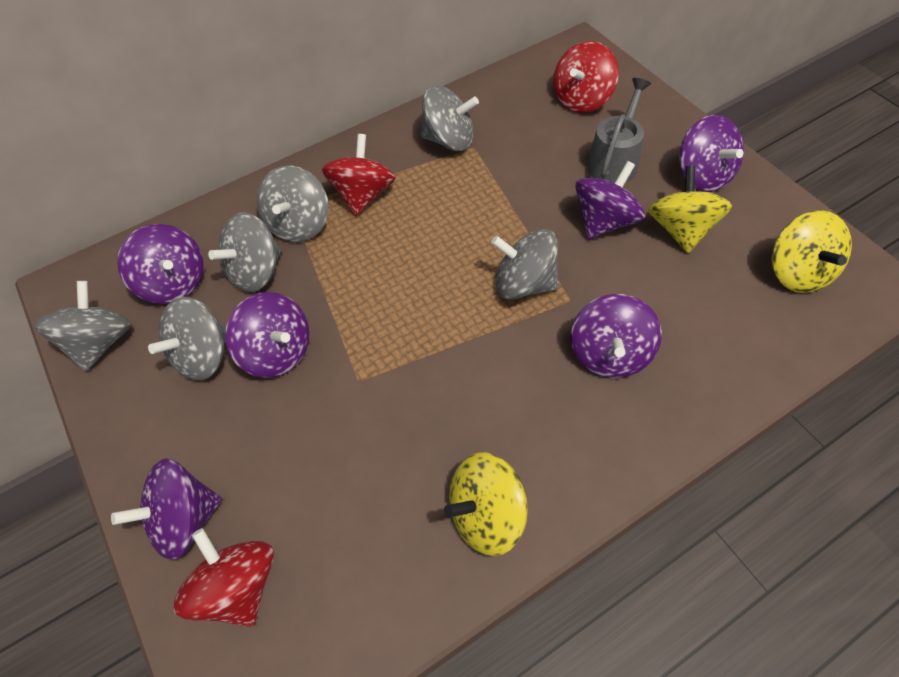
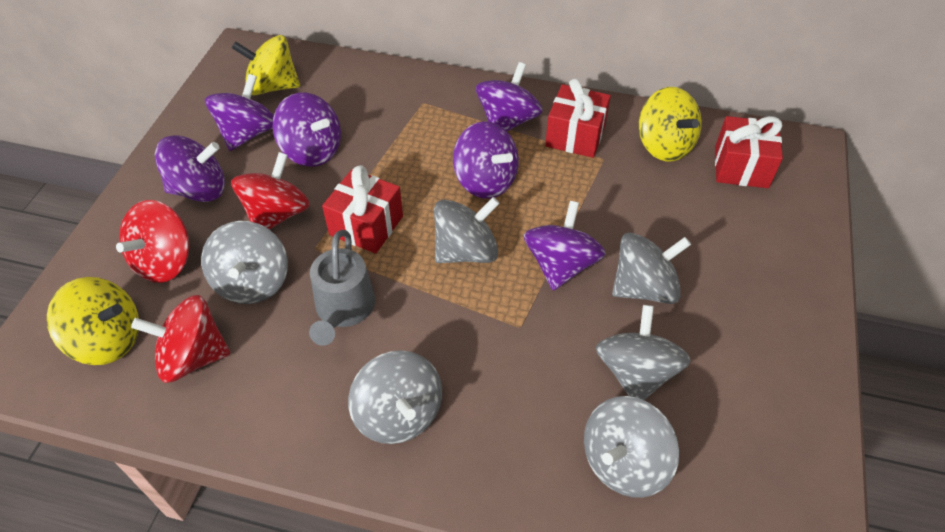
red gift: none = 0 -> [322,165,403,254] [545,79,611,158] [715,116,783,188] = 3

